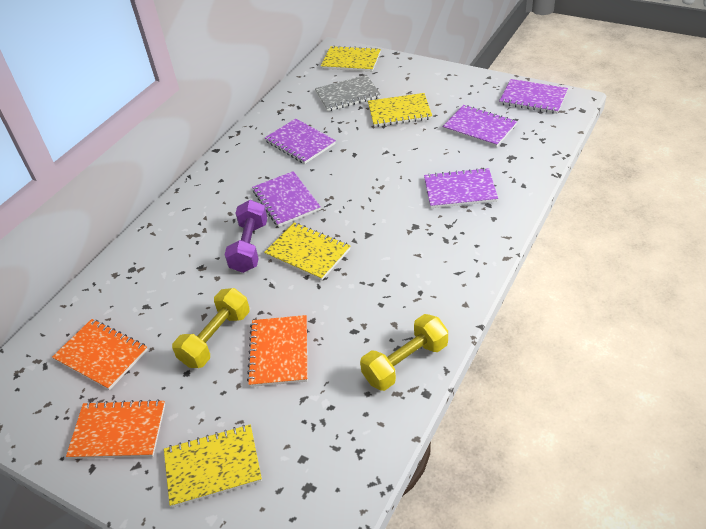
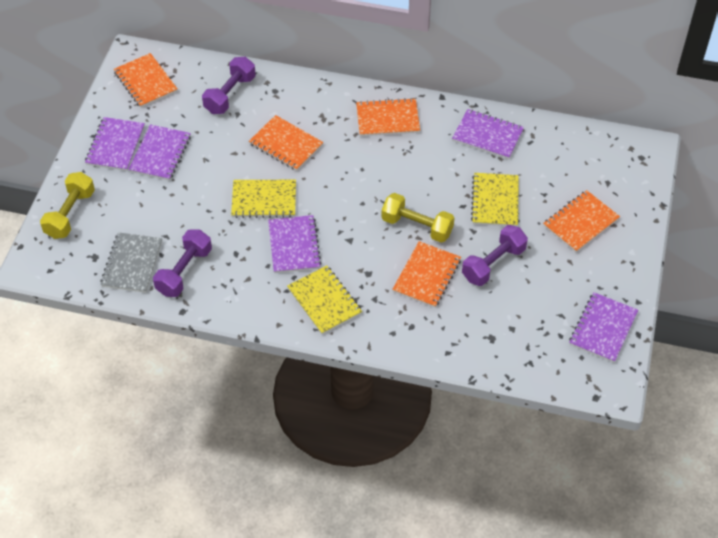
orange notebook: [52,319,148,390] [66,399,165,459] [247,315,307,387] = 3 -> [114,53,178,108] [249,115,323,171] [356,98,420,136] [392,241,461,308] [543,190,620,252] = 5
purple dumbbell: [224,200,267,273] = 1 -> [153,229,212,297] [202,57,256,114] [462,225,528,286] = 3
yellow notebook: [164,424,262,507] [264,222,350,281] [321,46,381,72] [368,93,432,127] = 4 -> [231,180,296,218] [287,265,362,335] [471,173,519,227] = 3

